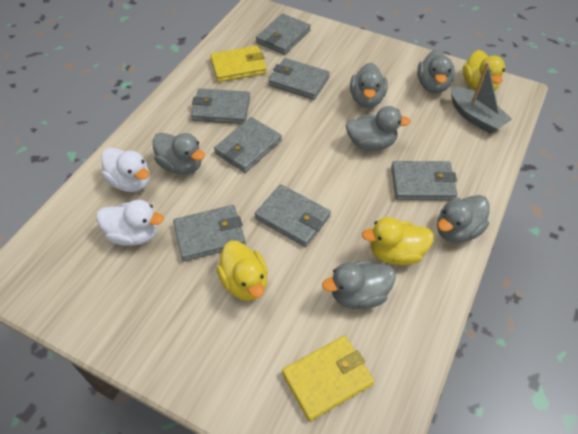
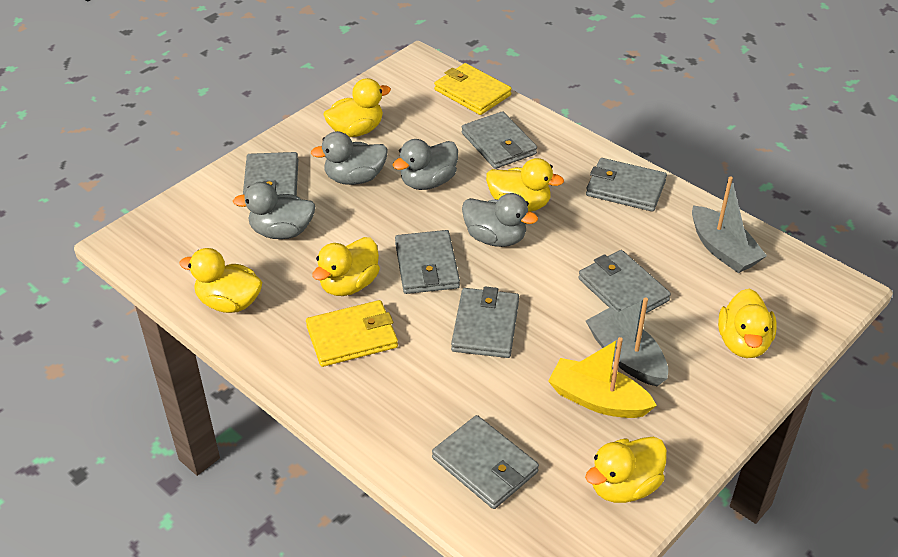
grey boat: [451,62,512,134] = 1 -> [586,297,668,386] [692,176,767,273] = 2
grey duck: [153,133,205,175] [322,261,396,309] [346,106,411,151] [350,63,388,108] [417,49,455,93] [437,195,489,243] = 6 -> [233,182,315,239] [311,131,388,185] [393,139,458,190] [462,193,538,247] = 4
white duck: [97,200,164,246] [101,148,150,192] = 2 -> none = 0
yellow boat: none = 0 -> [548,337,657,418] = 1
yellow duck: [216,241,268,301] [362,217,434,265] [463,50,505,93] = 3 -> [179,248,262,313] [312,237,380,296] [323,78,391,137] [486,158,564,212] [585,436,667,503] [718,289,777,358] = 6

